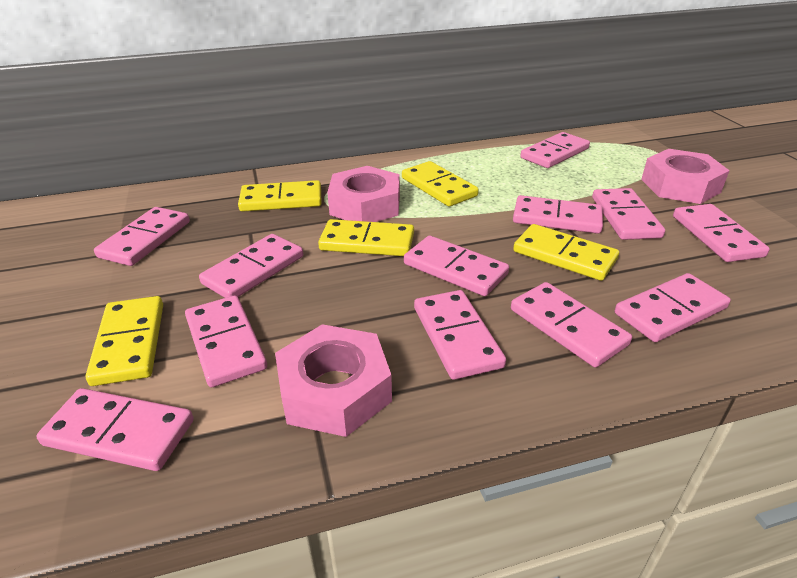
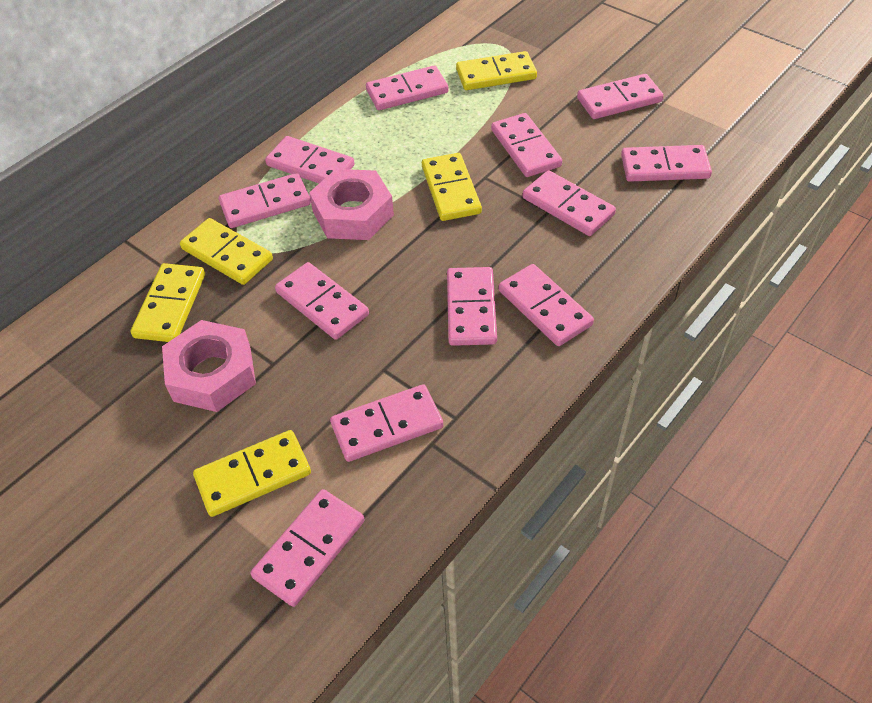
pink nut: [275,324,392,437] [327,166,400,222] [641,149,730,204] = 3 -> [162,320,256,412] [309,169,394,240] = 2

